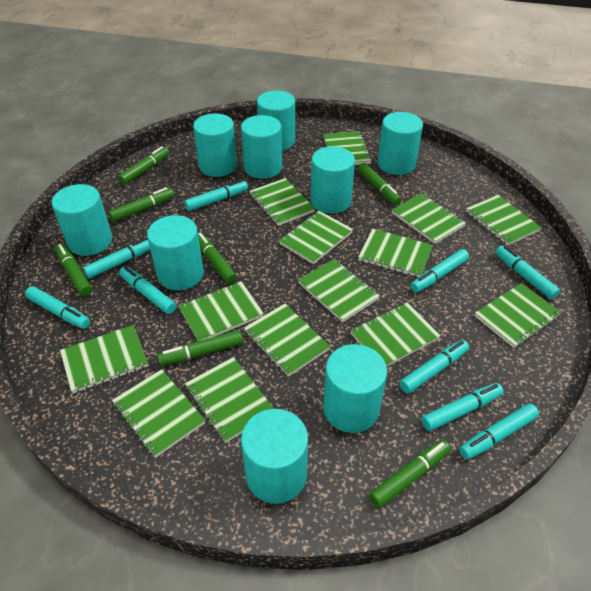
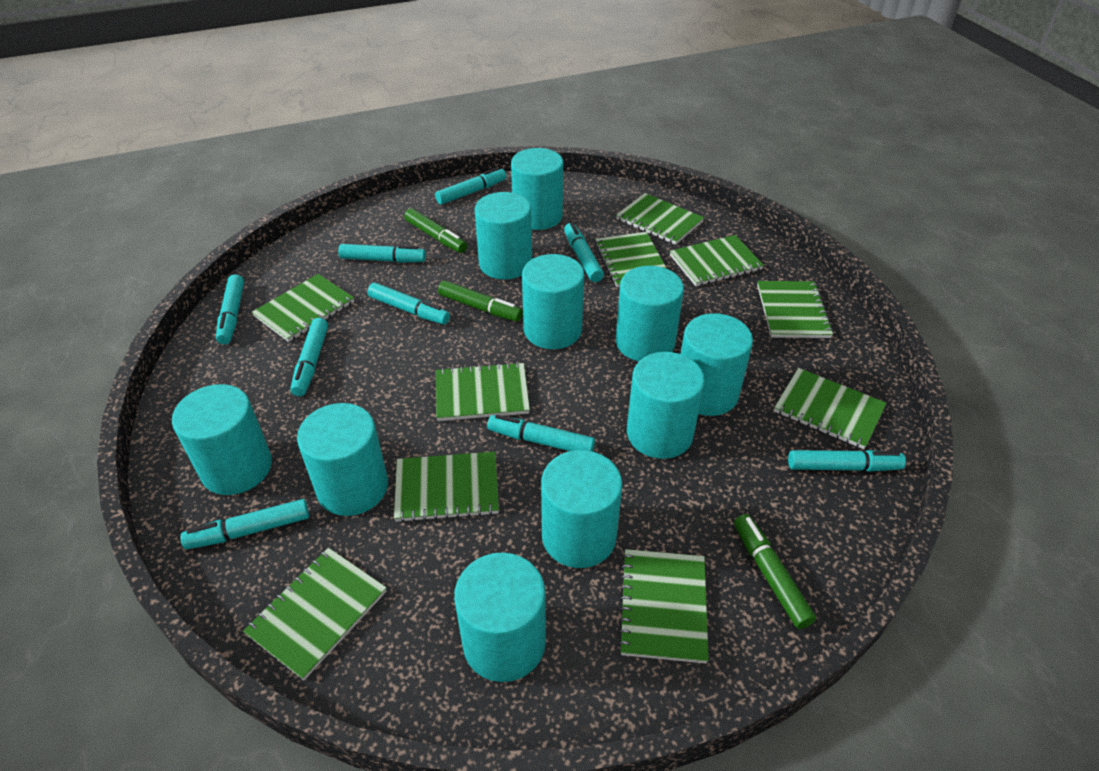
green marker: [55,244,92,296] [109,187,174,222] [118,146,169,185] [157,330,243,366] [198,232,237,284] [358,163,402,205] [369,440,451,508] = 7 -> [404,208,467,253] [438,281,523,322] [734,514,816,629] = 3
green notebook: [60,325,148,393] [112,369,206,458] [179,281,264,341] [185,357,274,443] [244,304,330,377] [249,178,315,226] [279,211,353,264] [298,259,380,322] [323,131,372,165] [350,302,440,367] [358,229,433,277] [392,193,466,244] [466,195,542,245] [475,283,562,348] = 14 -> [243,548,387,680] [252,274,354,342] [394,452,499,523] [436,362,530,421] [595,232,667,288] [616,193,704,245] [618,549,709,663] [670,235,764,286] [757,281,833,338] [774,368,887,449] = 10
turquoise cylinder: [52,184,112,256] [147,215,204,290] [193,113,237,177] [241,115,282,179] [241,409,308,504] [257,91,295,151] [311,146,355,214] [323,344,387,433] [378,112,423,175] = 9 -> [172,384,272,495] [297,403,388,516] [454,553,546,682] [475,192,532,280] [511,148,563,230] [522,254,584,349] [541,450,622,568] [616,266,684,361] [627,352,705,459] [681,313,753,416] = 10

